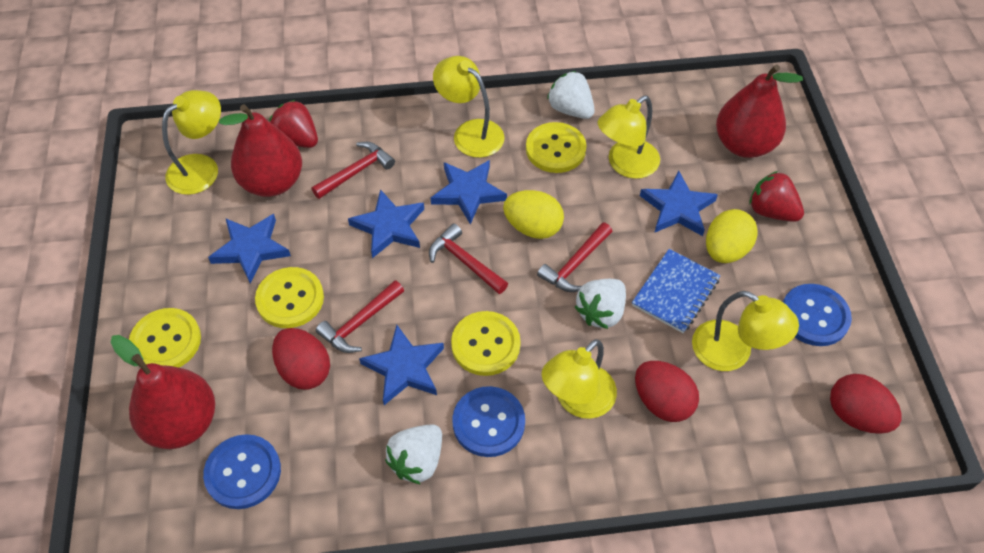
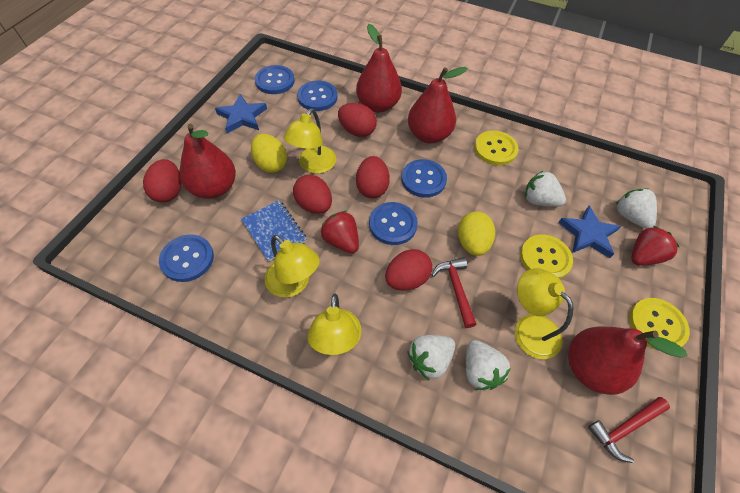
blue button: [203,434,281,509] [452,386,525,457] [783,284,852,346] = 3 -> [159,234,214,282] [255,65,294,94] [297,80,338,111] [369,202,418,245] [401,159,447,198] = 5
blue star: [208,214,291,284] [348,189,424,258] [359,325,444,405] [431,160,507,225] [640,171,718,236] = 5 -> [215,94,267,133] [558,206,621,258] = 2
red egg: [272,328,330,390] [635,361,699,422] [830,374,902,434] = 3 -> [143,159,181,203] [293,175,332,214] [338,103,377,137] [356,156,390,198] [385,249,432,291] = 5
red hammer: [312,142,395,199] [316,280,404,353] [429,223,508,294] [537,222,612,292] = 4 -> [432,257,477,328] [588,397,670,463] = 2
red pear: [110,335,215,449] [219,104,302,197] [716,64,803,158] = 3 -> [180,124,236,199] [356,24,402,113] [408,67,468,144] [568,326,687,395] = 4
white strawberry: [385,424,442,485] [547,71,595,119] [575,279,626,329] = 3 -> [407,335,455,380] [466,340,511,390] [525,171,566,207] [616,188,657,229] = 4
yellow button: [129,308,201,368] [255,267,324,328] [451,311,521,376] [526,122,586,173] = 4 -> [474,130,519,166] [520,234,573,279] [629,298,690,350] = 3
yellow lamp: [162,90,221,195] [433,56,504,158] [542,339,617,419] [598,96,660,179] [692,291,799,371] = 5 -> [265,235,320,298] [284,108,336,174] [307,294,361,355] [515,268,574,359] = 4

